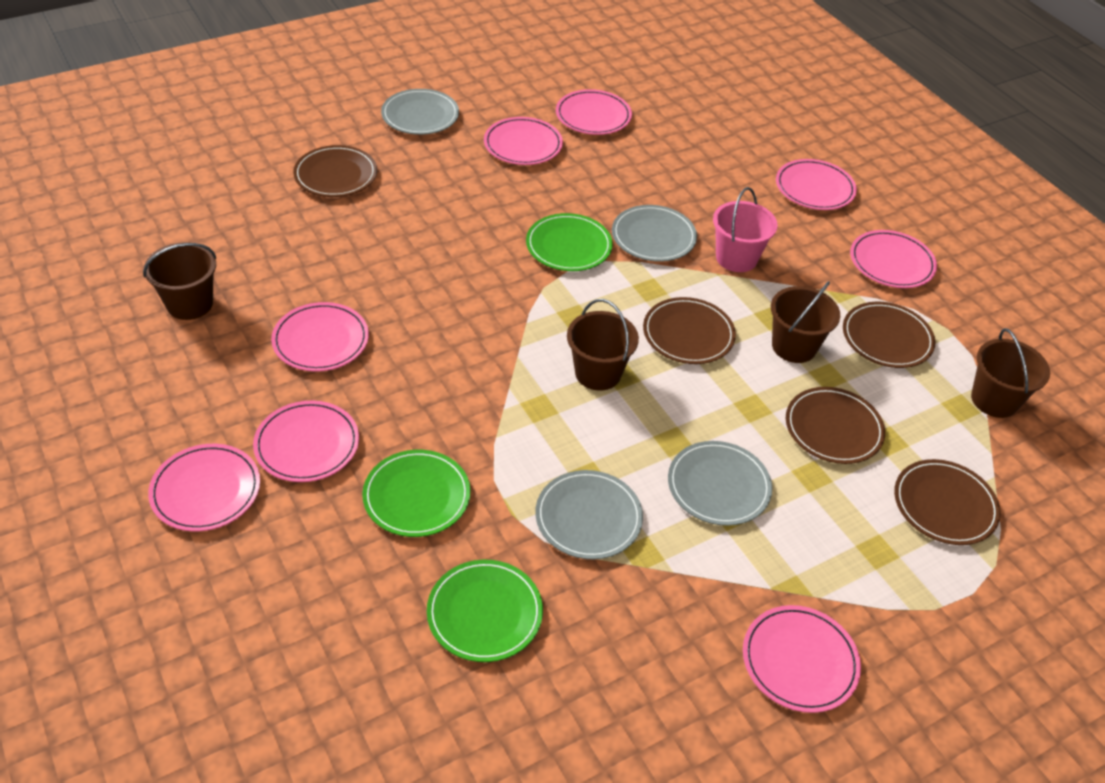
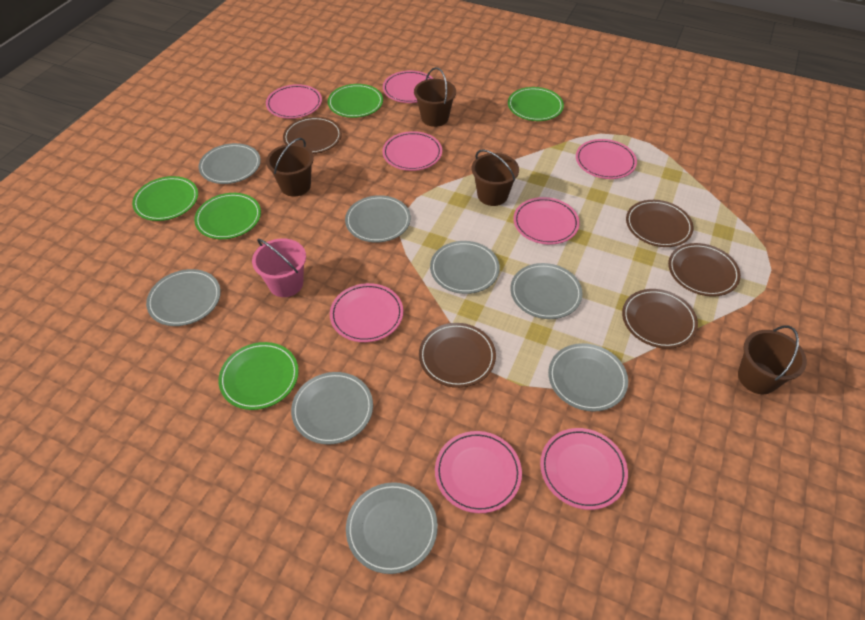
green plate: [362,450,470,537] [427,560,543,662] [526,213,613,271] = 3 -> [132,176,198,221] [194,193,261,239] [219,342,299,410] [328,84,383,118] [508,87,564,121] = 5
grey plate: [381,89,459,135] [535,470,643,559] [612,205,697,262] [668,441,772,526] = 4 -> [146,269,221,326] [199,143,261,184] [291,372,373,445] [345,195,411,243] [346,482,438,574] [430,241,500,294] [510,263,583,319] [548,343,628,412] = 8

